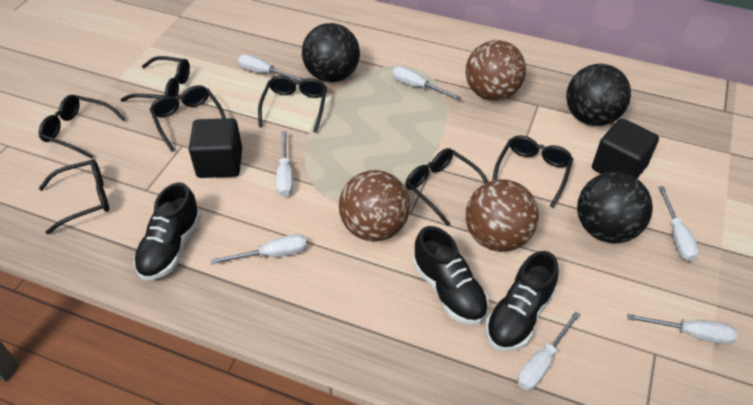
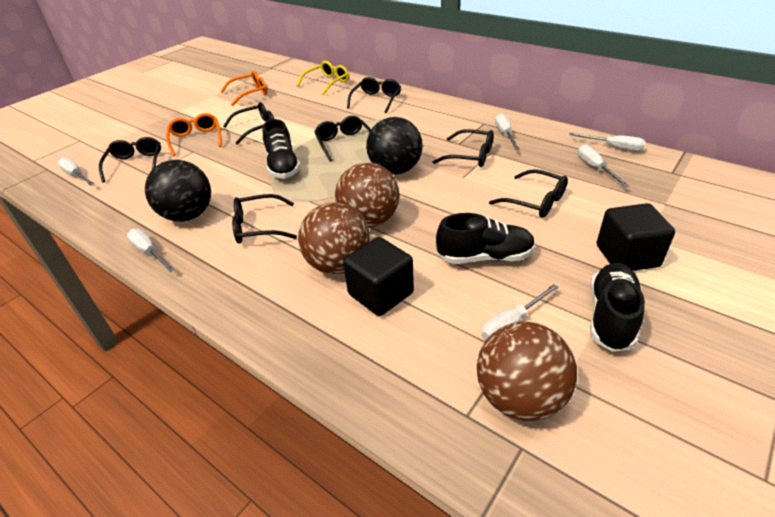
black ball: [302,23,360,82] [566,64,631,126] [577,172,653,243] = 3 -> [145,160,211,222] [366,117,423,175] = 2
orange glasses: none = 0 -> [166,113,222,156] [220,70,267,106] = 2
white screwdriver: [211,234,307,265] [238,54,304,81] [276,131,293,197] [392,66,462,100] [518,311,581,391] [627,314,737,345] [658,186,699,261] = 7 -> [58,158,94,186] [127,229,175,272] [481,284,559,341] [495,114,519,150] [569,133,645,151] [577,145,629,187] = 6
yellow glasses: none = 0 -> [297,61,349,95] = 1

